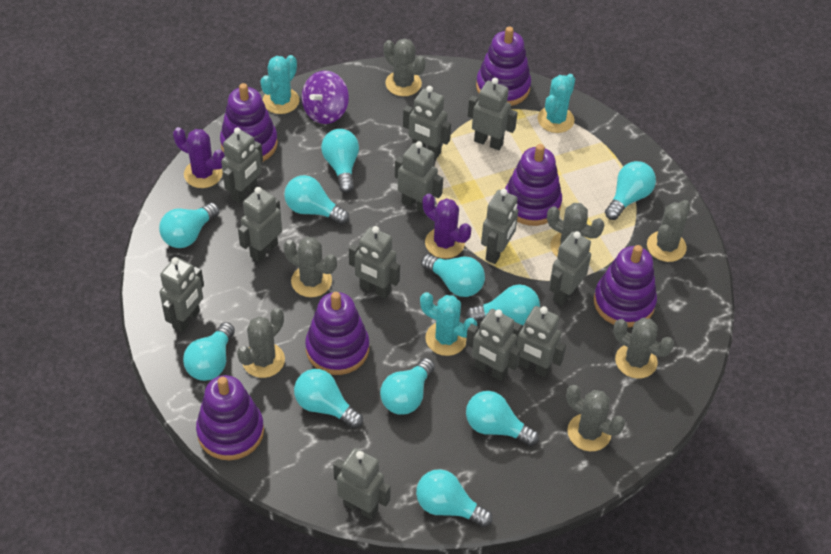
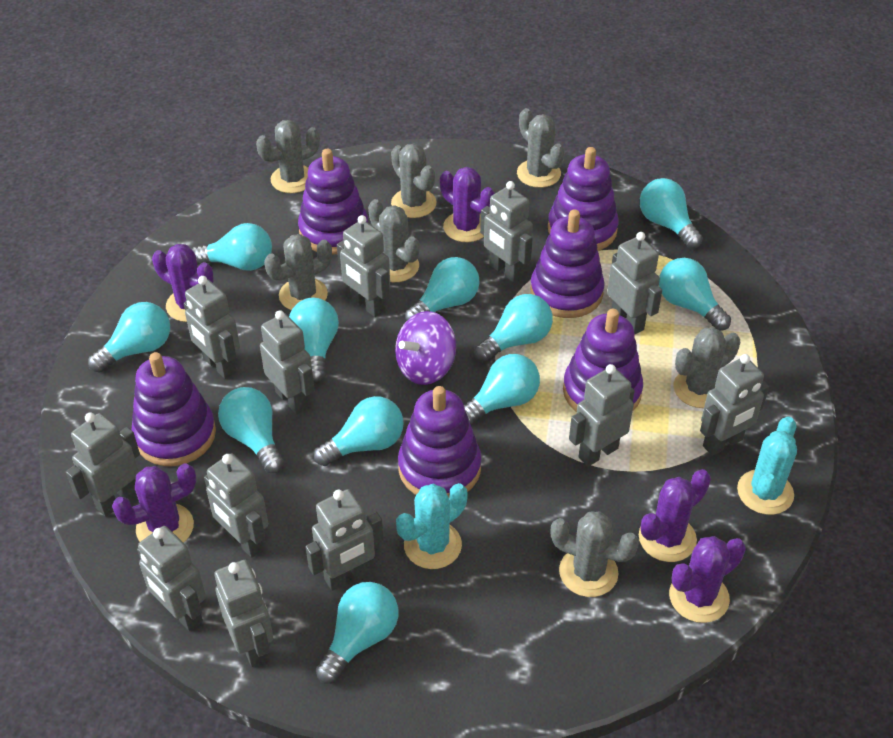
purple cactus: [173,127,225,188] [422,194,471,259] = 2 -> [112,463,196,543] [152,244,214,322] [440,167,495,242] [639,469,711,562] [669,536,746,623] = 5
turquoise cactus: [260,55,300,114] [420,292,477,356] [538,74,575,133] = 3 -> [396,483,468,569] [737,417,797,515] = 2

